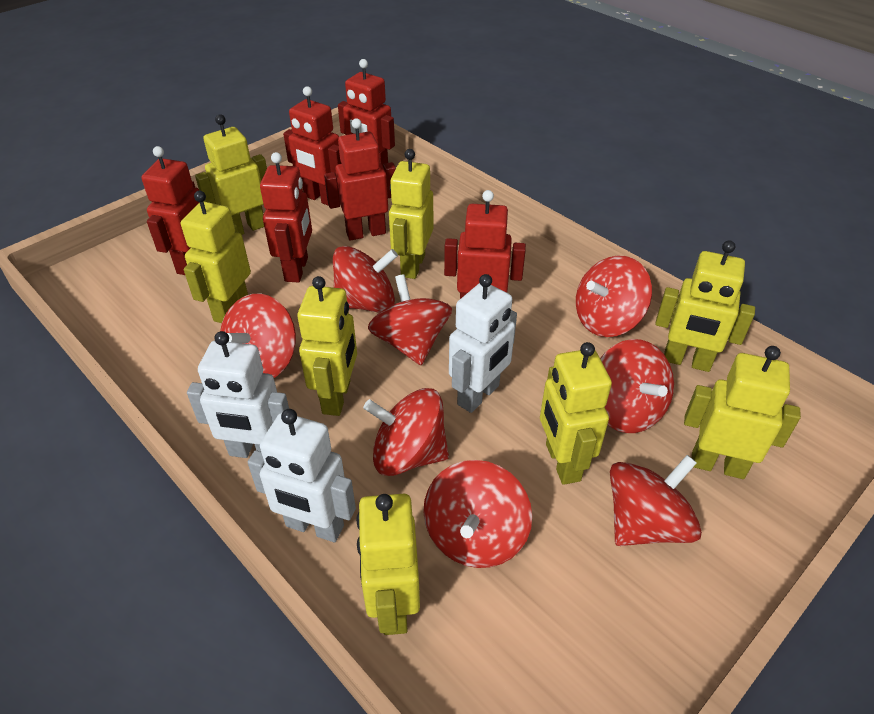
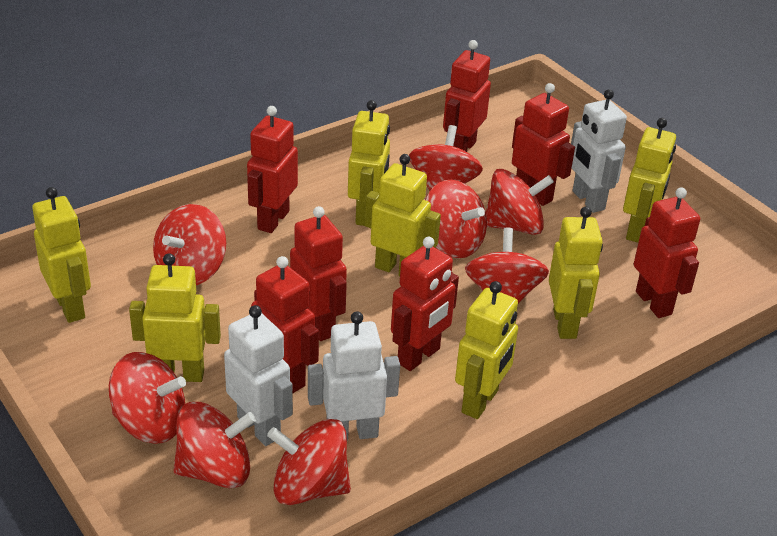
red robot: [141,146,200,275] [260,152,312,282] [283,86,342,206] [324,118,396,241] [338,59,395,166] [444,190,526,299] = 6 -> [247,106,298,233] [251,256,319,393] [290,206,347,341] [391,237,459,371] [443,40,491,152] [512,83,575,206] [634,187,700,318] = 7
yellow robot: [181,191,251,323] [195,114,267,235] [297,276,357,416] [356,494,420,635] [389,149,433,279] [540,342,612,485] [655,240,755,372] [684,346,801,479] = 8 -> [32,187,91,323] [129,253,221,382] [348,100,390,226] [365,154,441,276] [455,281,518,419] [549,207,603,339] [623,118,676,242] = 7

